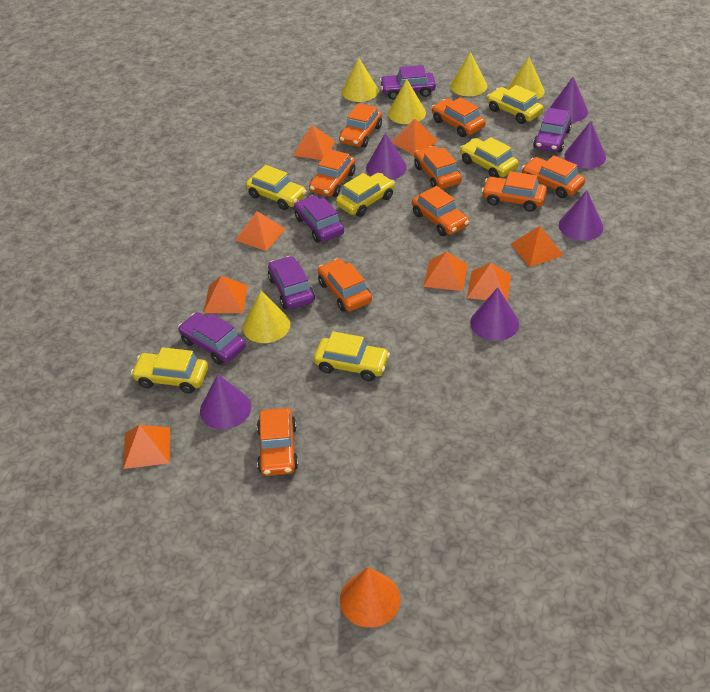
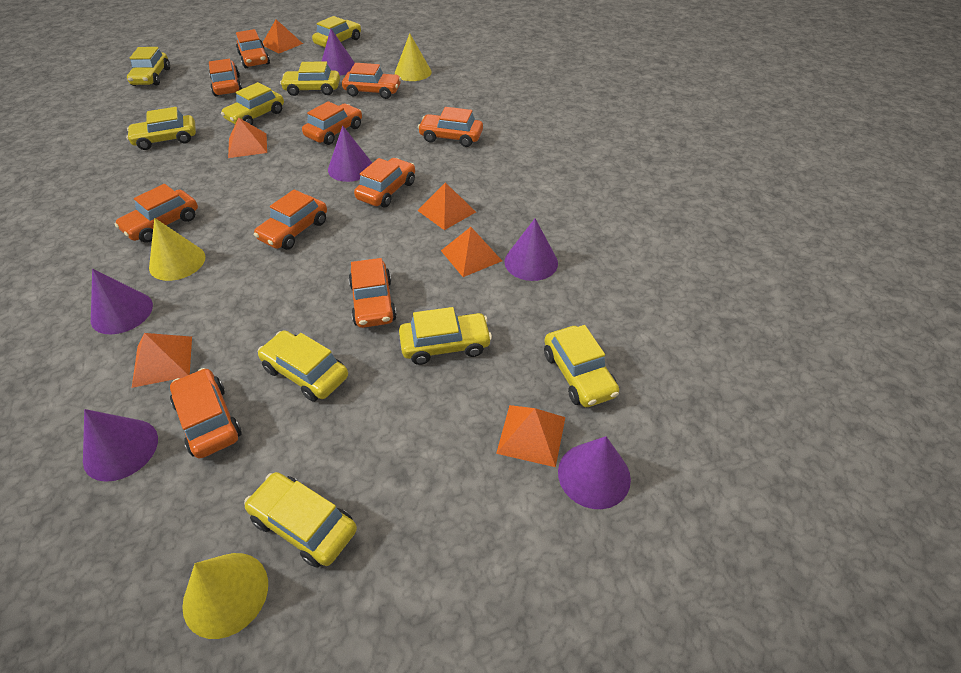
orange car: [257,408,298,476] [309,149,356,197] [318,259,372,312] [339,103,382,148] [412,186,469,236] [414,146,462,189] [432,97,486,137] [481,171,547,212] [522,155,585,198] = 9 -> [115,184,198,243] [170,368,241,459] [209,59,242,96] [236,29,270,68] [254,189,327,250] [302,101,362,145] [342,63,401,99] [348,258,397,328] [354,158,415,207] [418,107,483,147] = 10
orange cone: [340,567,401,628] = 1 -> none = 0
orange pyramid: [123,425,170,469] [204,276,248,313] [235,211,286,251] [293,125,335,160] [392,118,438,155] [423,252,468,291] [467,263,511,301] [511,226,564,267] = 8 -> [132,333,192,388] [228,117,267,158] [263,19,303,53] [417,182,476,230] [441,227,502,277] [496,405,565,467] = 6
purple car: [178,312,246,365] [268,256,315,309] [294,195,344,243] [380,65,436,100] [533,108,572,153] = 5 -> none = 0
yellow car: [131,347,208,393] [246,165,306,210] [314,331,390,381] [336,173,395,217] [460,137,519,178] [487,85,543,124] = 6 -> [126,107,196,150] [127,47,170,86] [221,82,284,125] [244,472,357,568] [258,330,348,402] [280,61,340,96] [312,16,361,47] [399,307,492,365] [544,325,619,407] = 9
yellow cone: [243,291,290,343] [342,57,379,102] [388,79,426,124] [450,52,487,96] [507,57,545,99] = 5 -> [149,218,205,281] [182,553,268,639] [395,33,432,81] = 3

